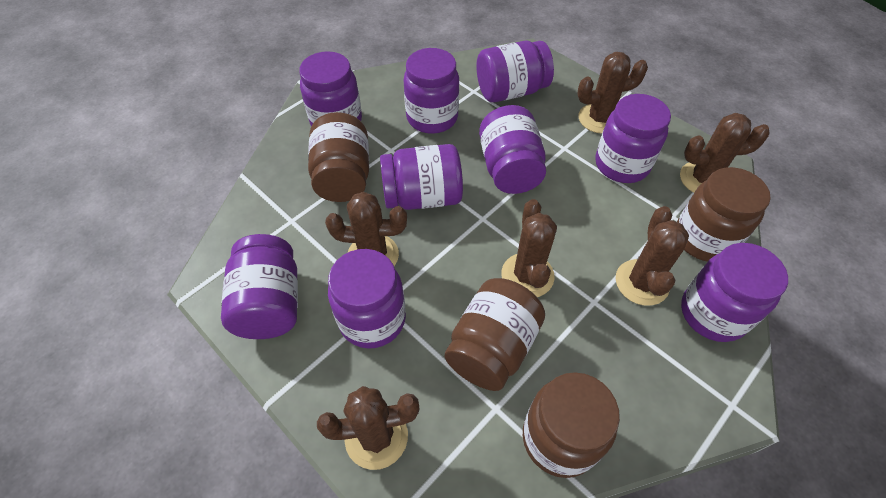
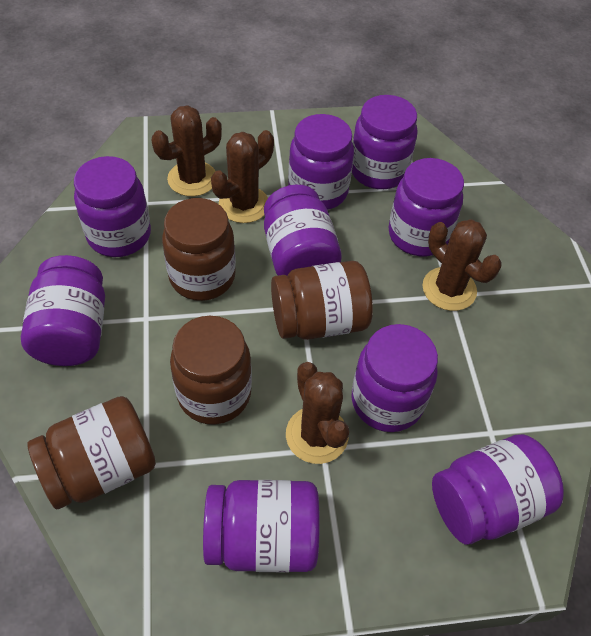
brown cactus: [317,386,419,470] [325,192,407,266] [501,199,557,297] [577,52,648,134] [616,206,689,306] [680,113,770,193] = 6 -> [151,105,222,196] [211,130,274,223] [286,362,349,464] [423,219,502,311] = 4

